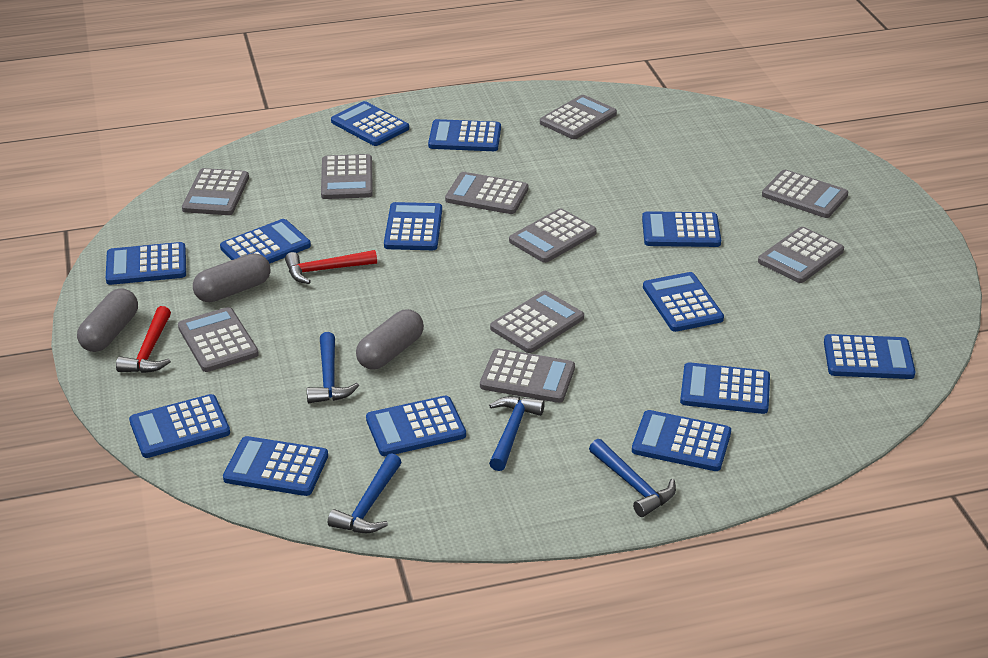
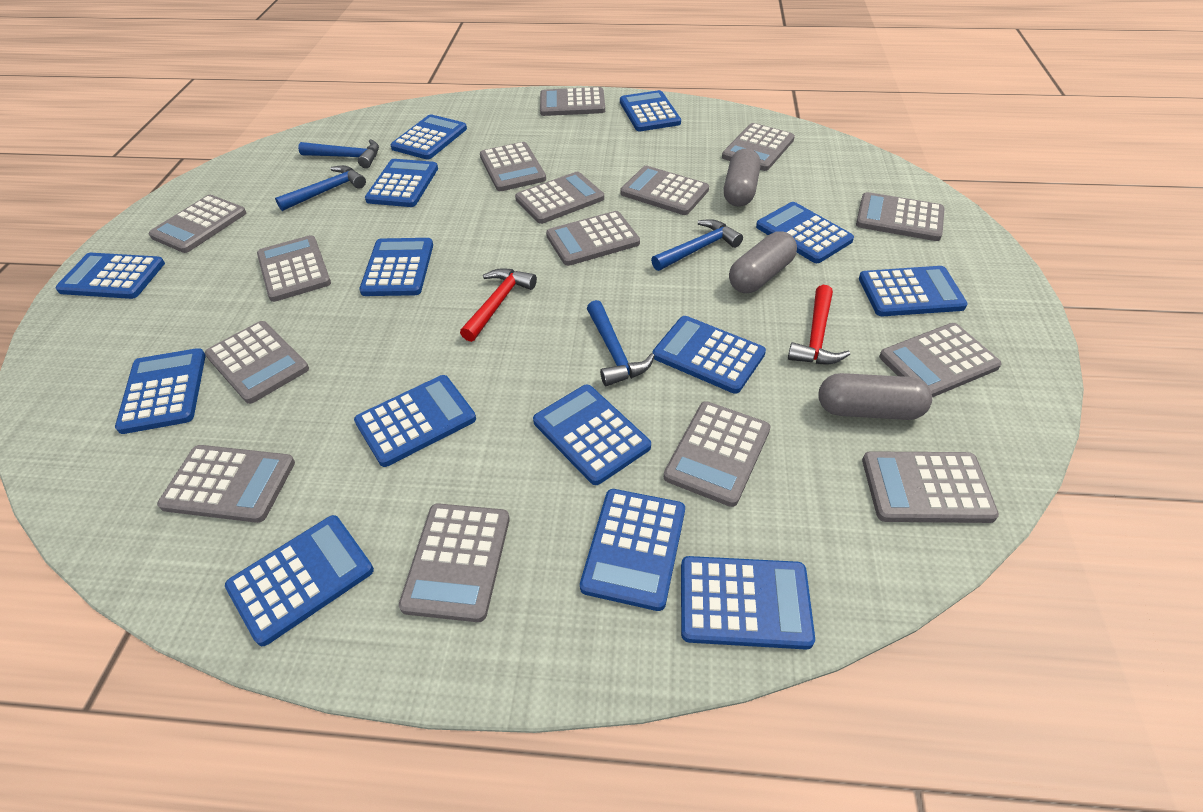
blue calculator: [106,242,186,285] [129,394,230,458] [220,219,311,264] [223,436,328,496] [331,101,409,146] [366,396,466,456] [384,202,442,250] [428,119,501,151] [632,410,731,471] [642,211,721,247] [643,272,724,332] [680,362,770,414] [824,334,916,379] = 13 -> [55,253,165,299] [115,348,206,434] [225,515,374,646] [354,375,476,467] [359,238,433,296] [365,159,438,207] [391,114,467,160] [533,384,651,485] [580,489,685,611] [620,90,681,131] [653,316,766,394] [681,556,815,650] [756,202,854,263] [859,266,968,316] = 14
grey calculator: [178,307,259,372] [182,168,249,215] [321,154,373,199] [445,172,528,214] [480,348,575,403] [490,291,584,353] [509,208,597,263] [540,95,617,139] [758,227,844,283] [762,170,848,218] = 10 -> [149,195,246,253] [157,445,295,523] [205,321,309,404] [257,235,331,302] [399,503,510,622] [480,142,546,191] [515,172,604,224] [540,87,605,116] [546,211,640,266] [620,166,709,215] [664,401,771,507] [722,123,795,171] [856,192,945,241] [862,451,999,523] [879,323,1002,397] = 15

